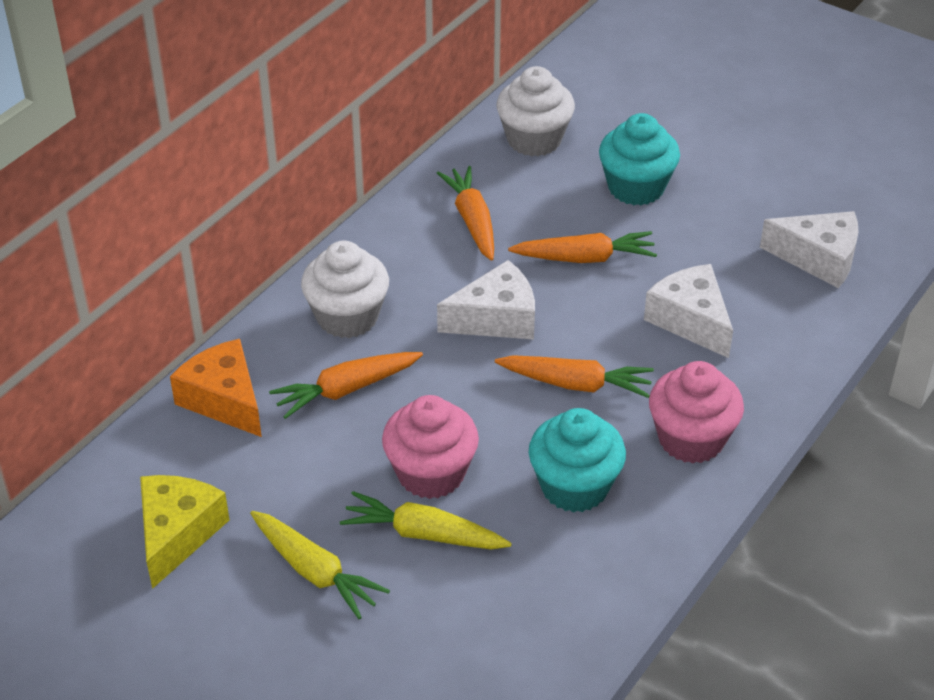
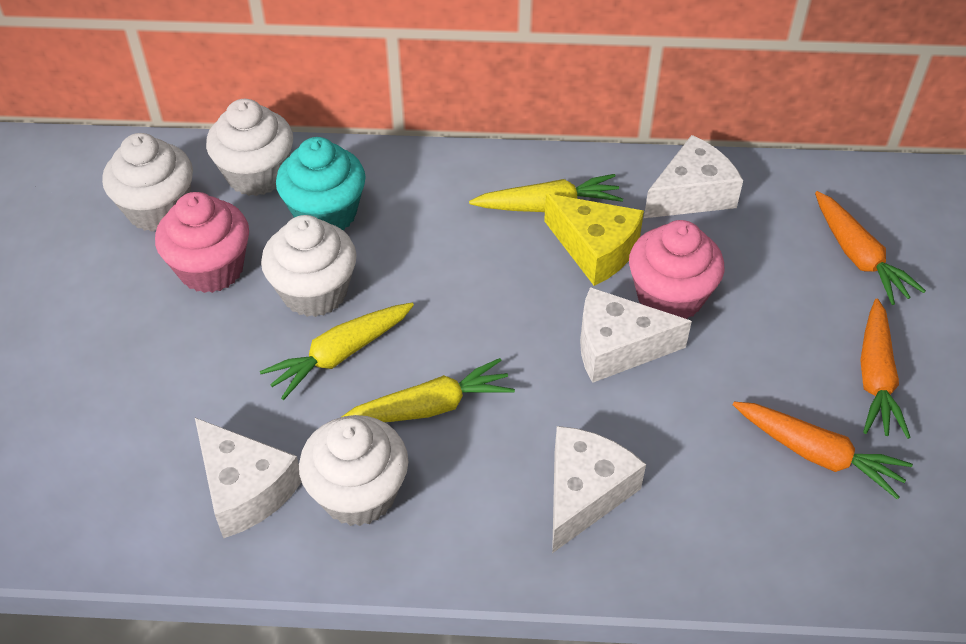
orange carrot: [269,352,423,419] [437,166,494,261] [495,355,654,398] [508,231,657,263] = 4 -> [733,402,913,499] [815,191,926,305] [860,299,911,439] = 3
orange cheese: [170,339,262,437] = 1 -> none = 0
turquoise cupcake: [529,408,626,513] [599,113,680,205] = 2 -> [276,137,366,231] = 1
white cheese: [437,260,535,340] [644,264,733,358] [760,211,859,288] = 3 -> [195,418,302,539] [552,426,646,553] [580,287,692,383] [644,135,743,218] = 4
white cupcake: [301,241,389,338] [497,66,575,157] = 2 -> [102,133,193,232] [206,99,293,196] [261,215,357,317] [299,415,408,526] = 4
yellow carrot: [250,511,390,619] [340,491,512,549] = 2 -> [260,303,414,400] [342,358,515,422] [469,174,623,212] = 3

